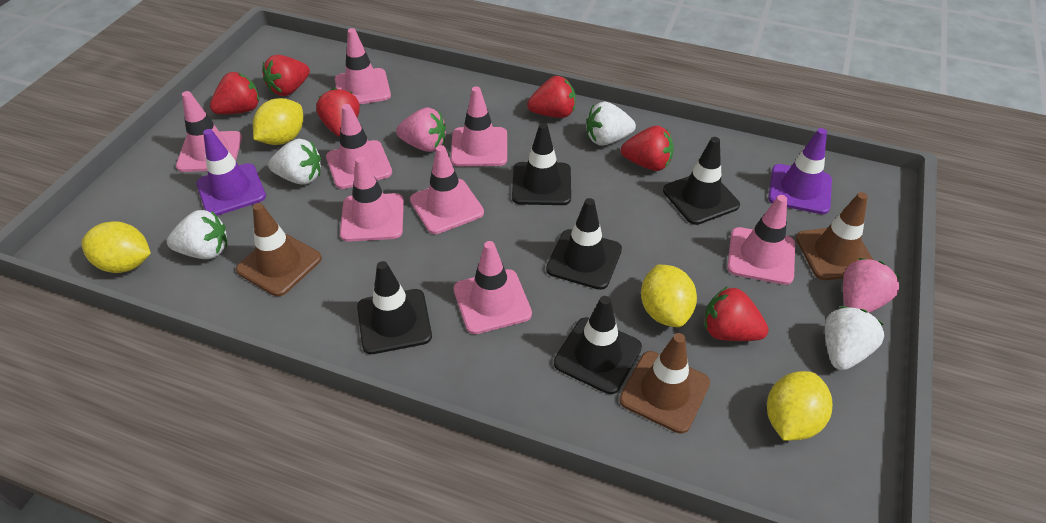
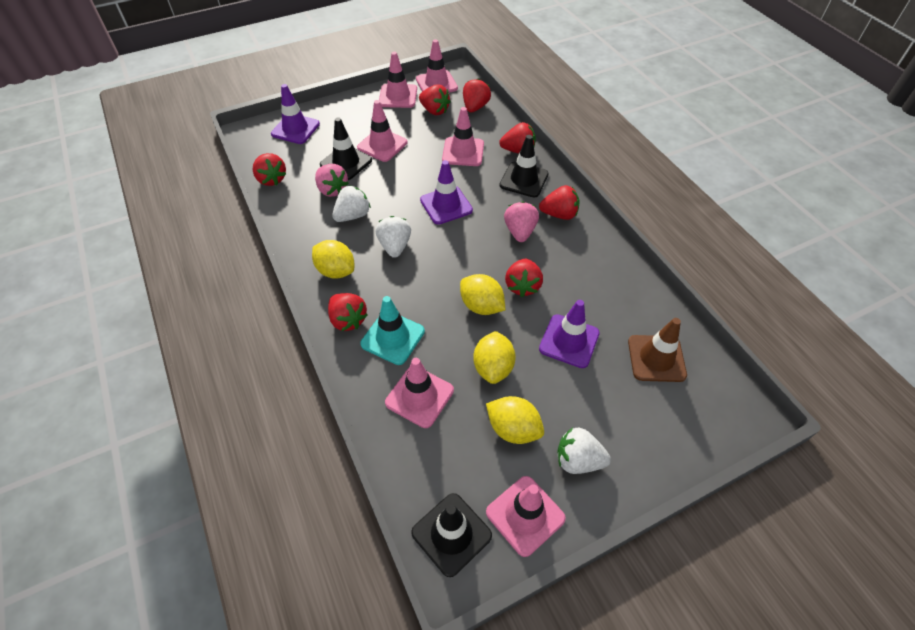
black traffic cone: [357,261,432,354] [512,123,571,205] [546,198,622,290] [554,296,642,394] [663,137,740,225] = 5 -> [320,117,372,180] [411,493,492,577] [499,135,549,197] = 3
brown traffic cone: [236,203,322,296] [619,333,710,434] [796,192,873,280] = 3 -> [628,318,687,382] = 1
pink traffic cone: [176,91,242,172] [326,104,392,189] [335,28,391,105] [340,156,404,242] [410,145,484,234] [451,86,507,166] [454,241,532,334] [727,195,795,285] = 8 -> [357,100,407,162] [379,52,417,108] [385,358,454,428] [416,39,458,93] [442,107,484,166] [486,476,566,557] = 6
purple traffic cone: [196,129,266,216] [768,128,832,214] = 2 -> [271,84,320,144] [420,160,473,225] [539,300,600,368] = 3
red strawberry: [210,72,259,114] [263,55,310,96] [316,88,360,137] [527,76,575,118] [621,126,674,171] [705,286,769,341] = 6 -> [253,153,286,186] [328,293,368,331] [419,85,451,115] [463,79,491,113] [499,122,536,154] [505,259,543,297] [539,185,580,220] = 7
turquoise traffic cone: none = 0 -> [360,296,425,365] = 1
white strawberry: [167,210,227,259] [268,139,321,185] [586,102,636,146] [825,306,884,370] = 4 -> [332,185,371,222] [376,216,411,258] [557,428,611,474] = 3

